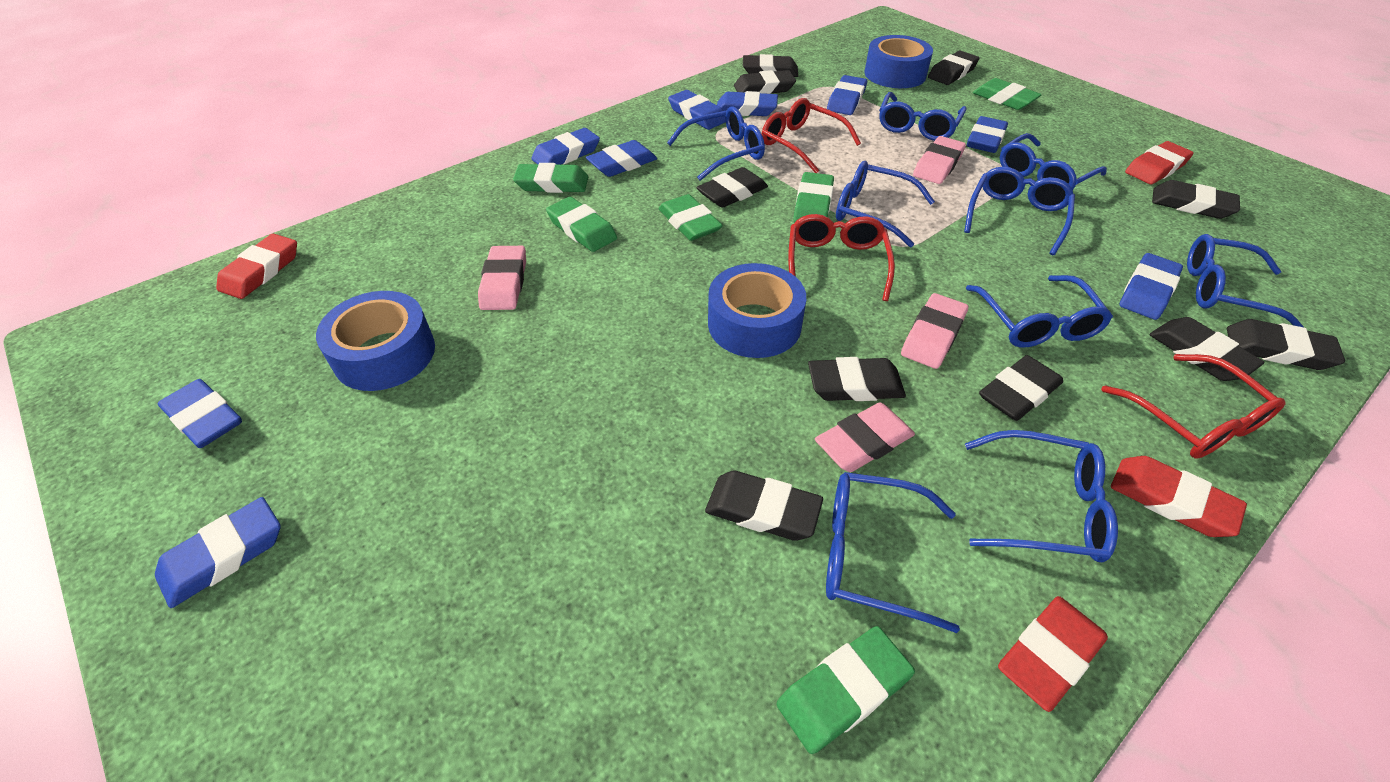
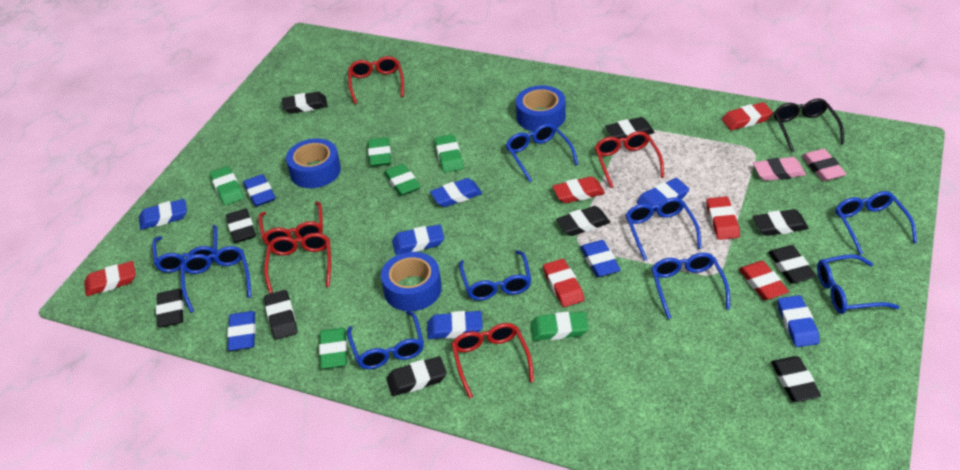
black glasses: none = 0 -> [774,99,844,152] = 1
pink eraser: [478,246,526,310] [815,402,915,472] [901,293,968,369] [913,136,966,184] = 4 -> [753,157,806,181] [802,149,846,181] = 2
red eraser: [216,233,297,299] [998,596,1108,712] [1111,456,1247,537] [1125,141,1194,184] = 4 -> [84,261,136,296] [543,259,584,307] [552,176,605,203] [706,196,740,240] [722,102,773,130] [739,261,789,300] = 6
red glasses: [762,98,861,173] [788,214,895,301] [1101,354,1285,458] = 3 -> [258,202,323,245] [264,233,331,294] [348,56,404,104] [451,323,534,399] [595,131,664,188] = 5

